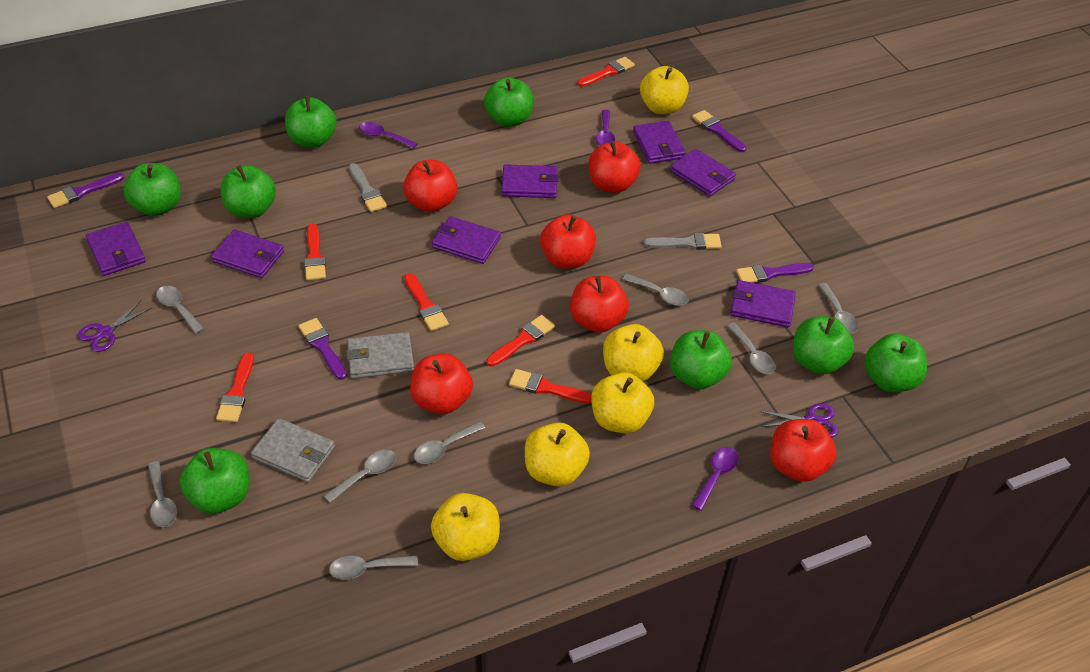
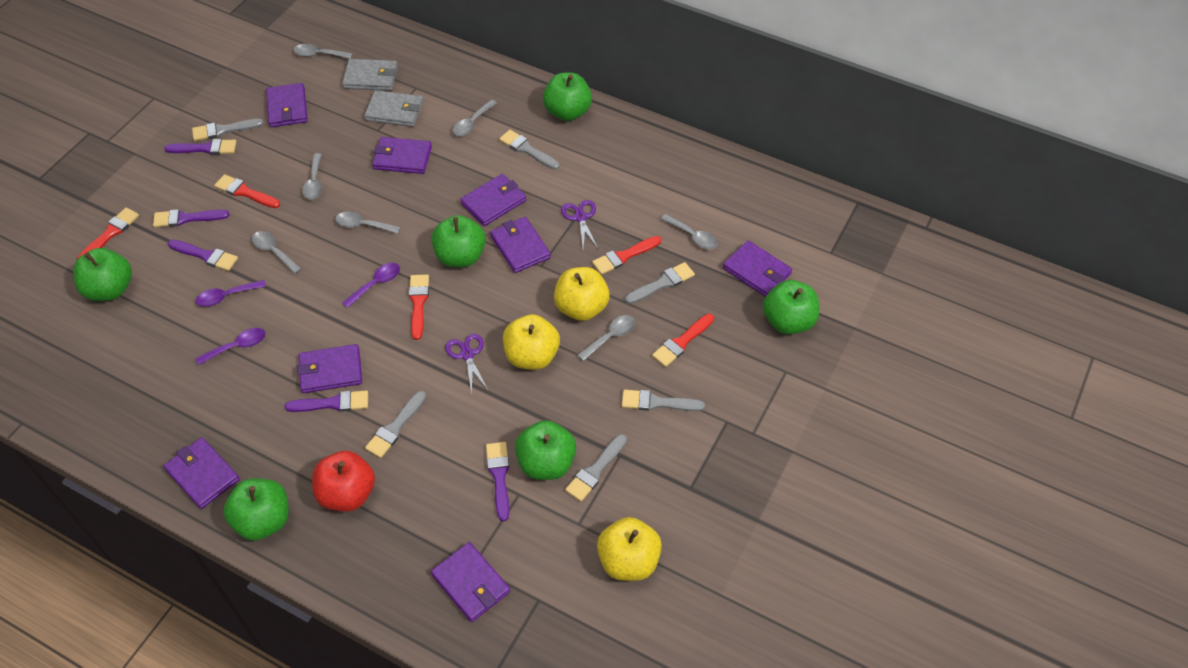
green apple: [124,163,181,216] [180,448,249,514] [221,165,276,218] [285,96,337,148] [484,77,533,127] [670,330,731,389] [793,316,854,374] [864,334,927,392] = 8 -> [73,248,132,301] [223,478,289,541] [431,215,486,267] [515,420,576,480] [543,73,592,121] [763,280,819,334] = 6
grey brush: [349,163,387,212] [644,233,722,250] = 2 -> [192,119,264,141] [365,391,426,458] [499,130,559,170] [565,434,627,502] [622,389,705,411] [625,262,695,304] = 6
grey spoon: [148,461,177,527] [156,286,204,334] [324,450,396,503] [329,555,418,580] [414,421,485,464] [623,274,689,306] [727,323,775,374] [818,283,859,333] = 8 -> [252,231,302,274] [293,44,353,59] [302,153,322,200] [335,211,400,234] [453,100,497,136] [577,315,635,361] [661,214,718,249] = 7
purple brush: [47,173,125,208] [299,318,347,380] [692,110,746,152] [736,263,814,283] = 4 -> [153,209,229,227] [164,139,237,155] [168,240,238,271] [285,390,368,412] [486,442,509,521] = 5
purple wallet: [86,221,146,276] [211,229,284,278] [432,216,501,264] [502,164,559,198] [633,121,686,164] [670,149,736,196] [730,280,796,327] = 7 -> [163,437,240,509] [266,83,308,127] [297,344,362,393] [372,137,432,174] [431,542,510,622] [460,174,526,226] [490,217,551,273] [723,240,792,297] = 8
red apple: [403,160,457,212] [410,354,473,414] [540,214,596,269] [570,276,629,333] [589,141,641,193] [770,419,837,482] = 6 -> [312,451,375,512] = 1
red brush: [216,352,254,422] [304,223,326,280] [404,273,449,331] [487,315,555,367] [509,369,592,404] [578,57,635,87] = 6 -> [77,208,139,259] [214,174,280,208] [409,274,429,340] [592,236,661,275] [652,314,714,367] = 5
yellow apple: [431,493,500,561] [525,423,590,487] [592,372,654,434] [603,324,664,381] [640,66,689,114] = 5 -> [503,314,560,370] [554,267,610,321] [597,517,662,581] = 3

